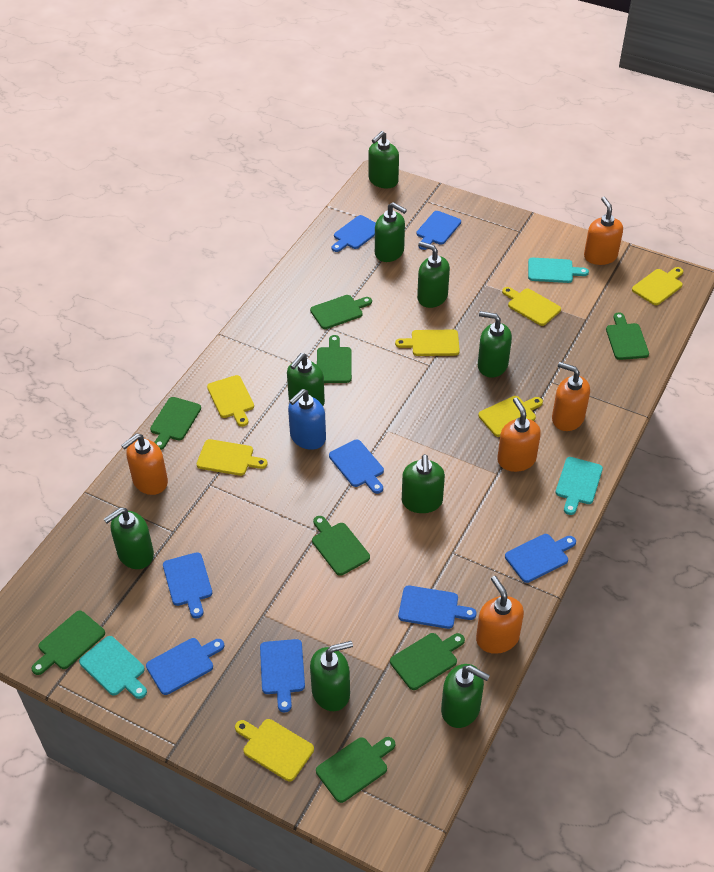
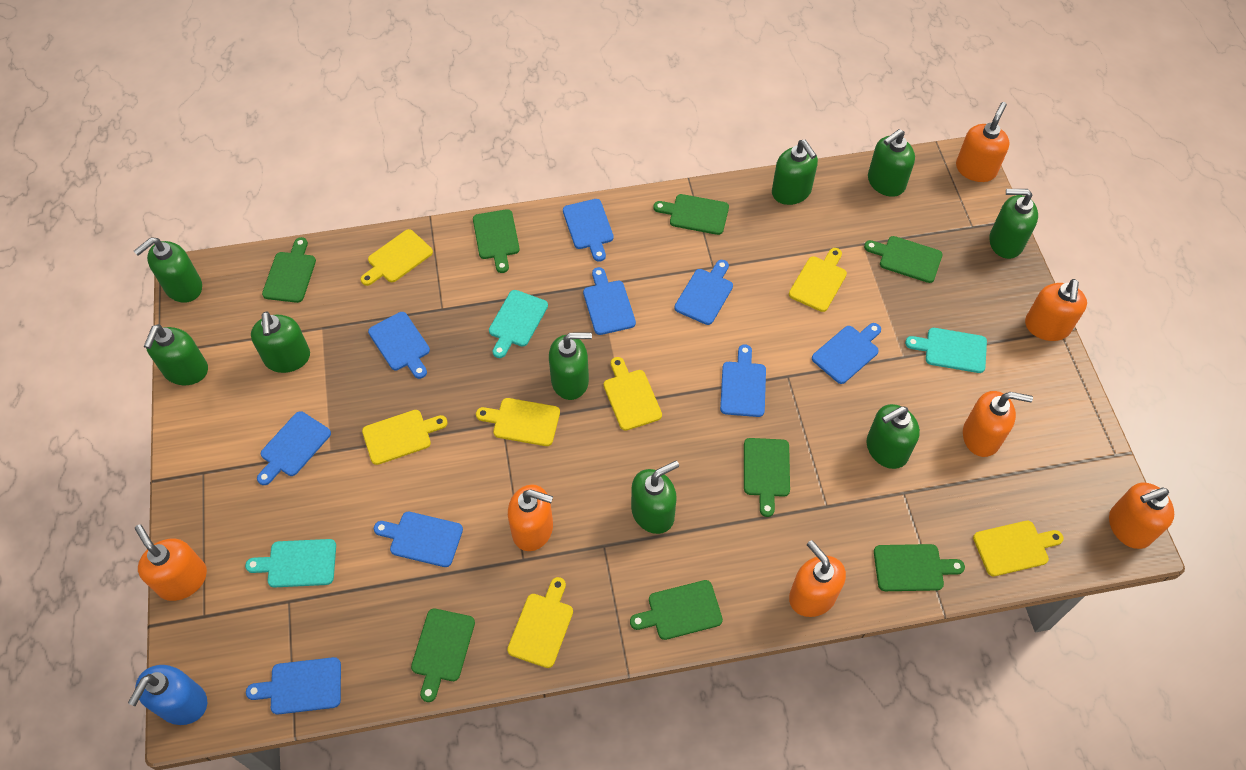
blue cutting board: [146,638,224,695] [163,552,212,618] [260,639,305,713] [329,440,384,494] [331,215,376,252] [398,585,477,629] [416,211,461,250] [505,534,576,583] = 8 -> [246,657,341,714] [257,411,331,485] [368,312,430,379] [374,512,463,567] [563,199,614,262] [583,267,636,335] [674,260,733,325] [720,344,766,417] [812,323,881,384] = 9
orange soap dispenser: [121,433,168,495] [476,576,524,654] [497,398,541,472] [552,362,590,431] [584,197,623,265] = 5 -> [135,524,207,601] [508,484,553,551] [789,540,846,617] [956,102,1010,182] [963,391,1033,457] [1025,279,1087,341] [1109,482,1174,549] = 7

